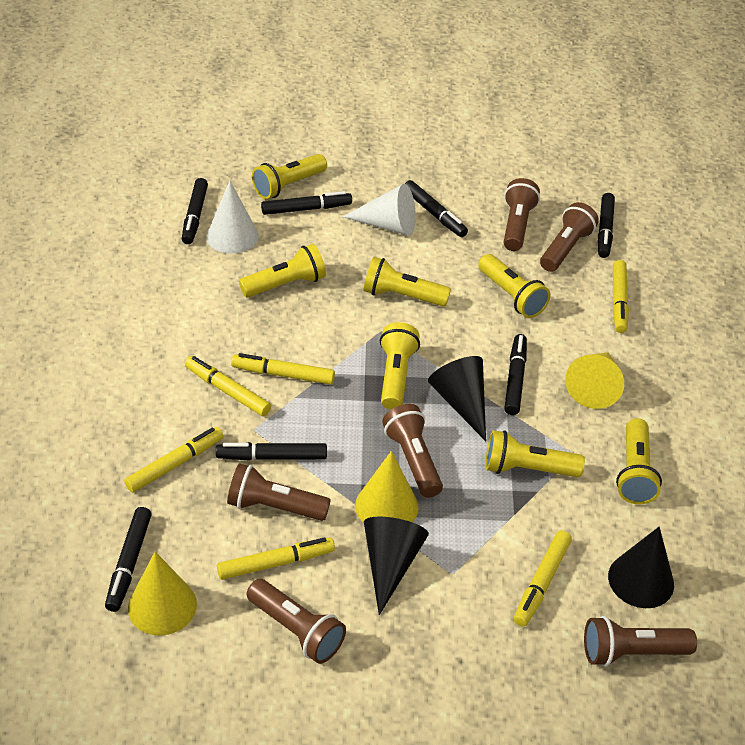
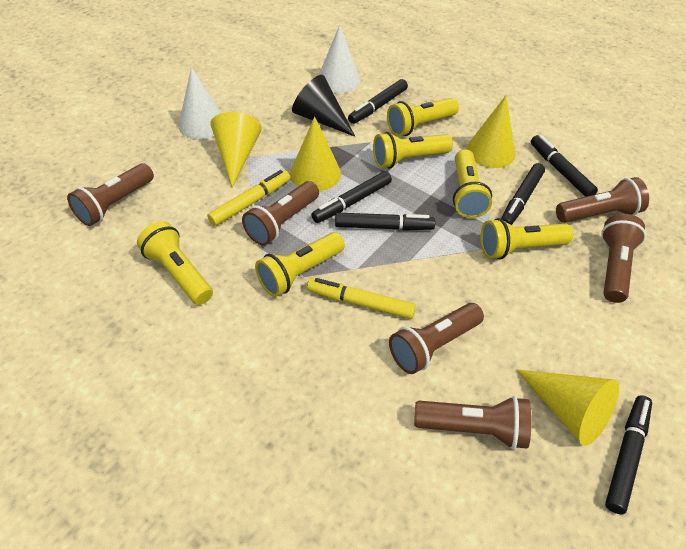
black cone: [364,516,429,615] [428,356,486,441] [608,527,674,608] = 3 -> [292,75,355,137] = 1
black marker: [105,507,152,612] [182,178,208,244] [216,442,327,461] [261,191,352,215] [405,180,468,237] [504,334,527,415] [598,193,615,258] = 7 -> [311,171,392,223] [335,213,435,231] [348,79,408,124] [501,163,545,225] [531,135,598,197] [605,395,652,514] = 6
yellow cone: [128,552,197,636] [355,451,419,523] [565,352,624,409] = 3 -> [210,112,262,187] [290,116,341,191] [466,96,516,168] [516,369,619,446] = 4
yellow flashlight: [239,244,326,297] [252,154,327,199] [364,257,451,306] [380,322,420,410] [478,254,550,318] [485,430,585,477] [616,418,662,504] = 7 -> [137,221,213,305] [255,232,345,297] [373,132,453,169] [387,98,459,137] [453,149,492,218] [480,218,573,260] = 6
yellow marker: [124,427,223,493] [185,356,271,416] [217,537,335,580] [231,353,335,385] [514,530,572,627] [613,260,629,333] = 6 -> [207,170,290,226] [307,278,416,319] = 2

